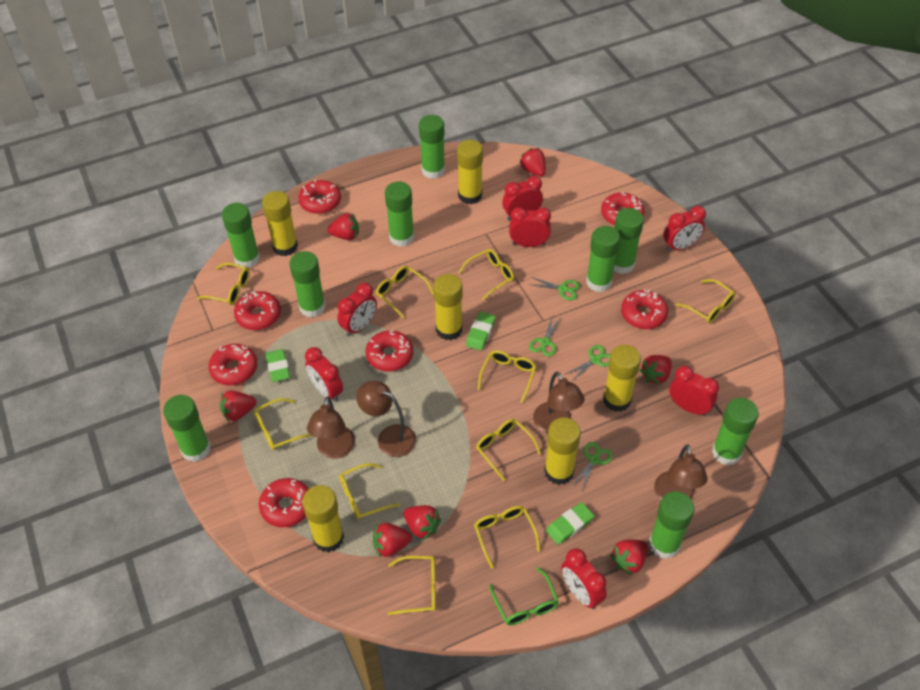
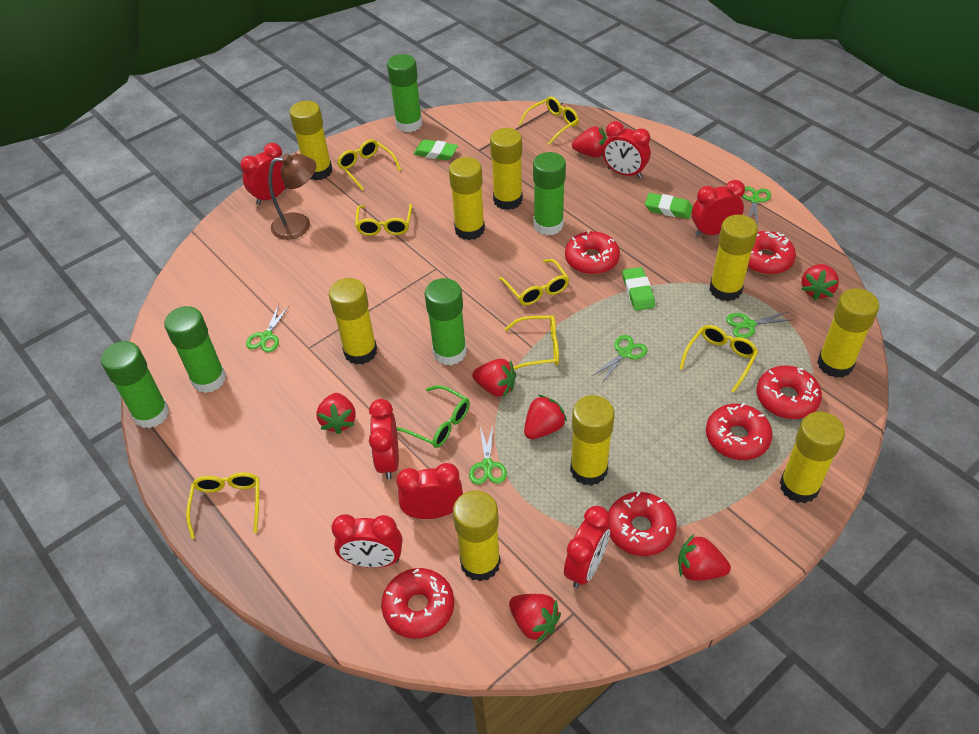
brown lamp: [307,396,355,459] [356,381,416,457] [533,371,585,433] [654,444,708,500] = 4 -> [268,153,316,240] = 1
green glue stick: [163,395,211,462] [222,203,260,268] [289,251,326,318] [385,181,414,247] [419,115,445,179] [586,226,620,292] [614,208,644,274] [649,491,695,559] [712,398,759,465] = 9 -> [101,341,169,428] [164,306,226,393] [387,54,422,132] [425,278,467,365] [533,152,566,236] = 5
green scissors: [528,277,580,300] [529,317,561,357] [566,345,610,382] [571,442,613,492] = 4 -> [246,304,290,353] [469,426,507,485] [592,335,647,383] [726,311,794,338] [742,186,771,226] = 5
red donut: [208,344,257,385] [234,291,281,330] [259,478,309,527] [298,179,341,214] [366,330,413,372] [601,192,645,225] [621,290,668,329] = 7 -> [381,568,454,639] [565,230,620,275] [608,491,677,556] [706,403,773,460] [748,231,796,275] [757,365,822,419] = 6
yellow glasses: [197,263,250,305] [254,398,312,450] [339,463,400,520] [376,266,434,318] [388,556,436,615] [458,249,514,300] [474,506,540,568] [476,419,541,481] [478,350,536,403] [676,279,736,323] = 10 -> [186,472,259,539] [337,139,401,191] [355,204,412,236] [499,259,569,305] [505,315,559,370] [519,96,579,145] [679,325,758,393] = 7
yellow glue stick: [262,191,298,256] [302,485,344,552] [433,274,463,340] [457,140,483,204] [544,417,581,485] [603,345,641,412] = 6 -> [290,101,332,181] [329,278,377,365] [449,157,485,240] [453,490,501,581] [490,128,523,210] [570,395,615,486] [709,215,758,301] [780,412,845,503] [817,288,879,378] = 9

